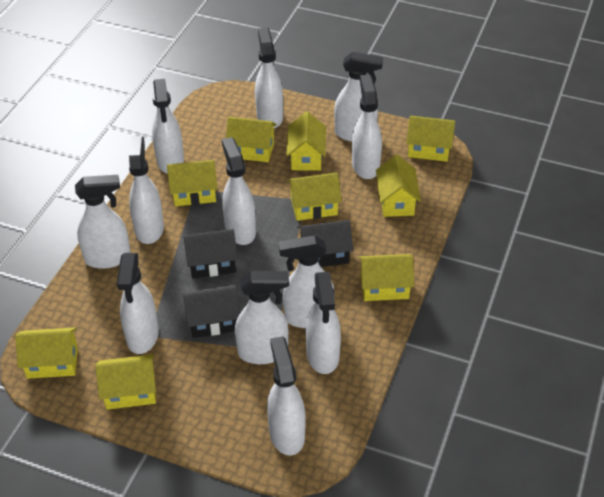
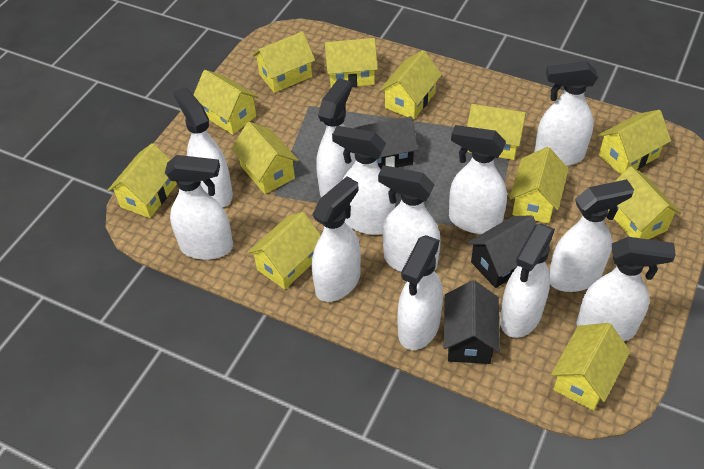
yellow house: [15,327,78,379] [95,354,156,410] [167,160,218,206] [226,117,277,162] [286,111,326,171] [288,172,342,221] [359,254,414,301] [376,155,421,217] [406,116,455,162] = 9 -> [108,143,177,218] [194,70,259,135] [231,122,299,194] [247,212,321,289] [252,31,315,93] [324,38,378,87] [380,50,442,119] [467,104,526,160] [509,147,569,224] [551,323,630,411] [598,110,671,175] [608,166,681,239] = 12

